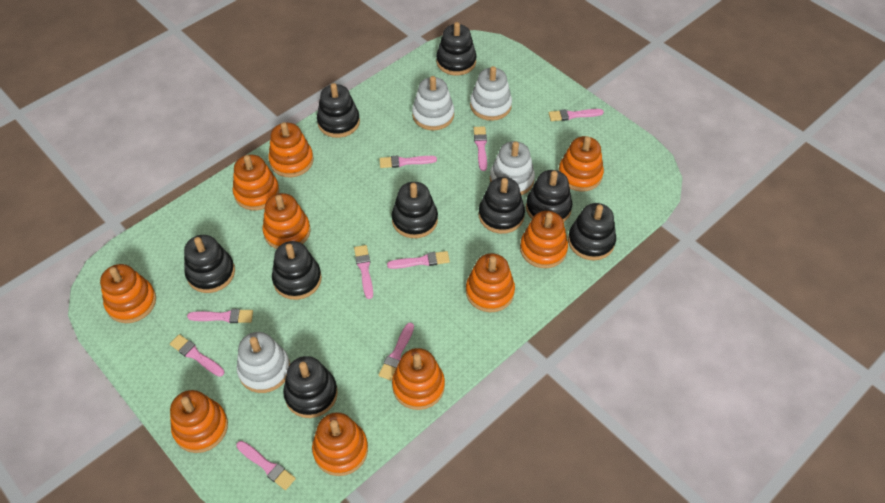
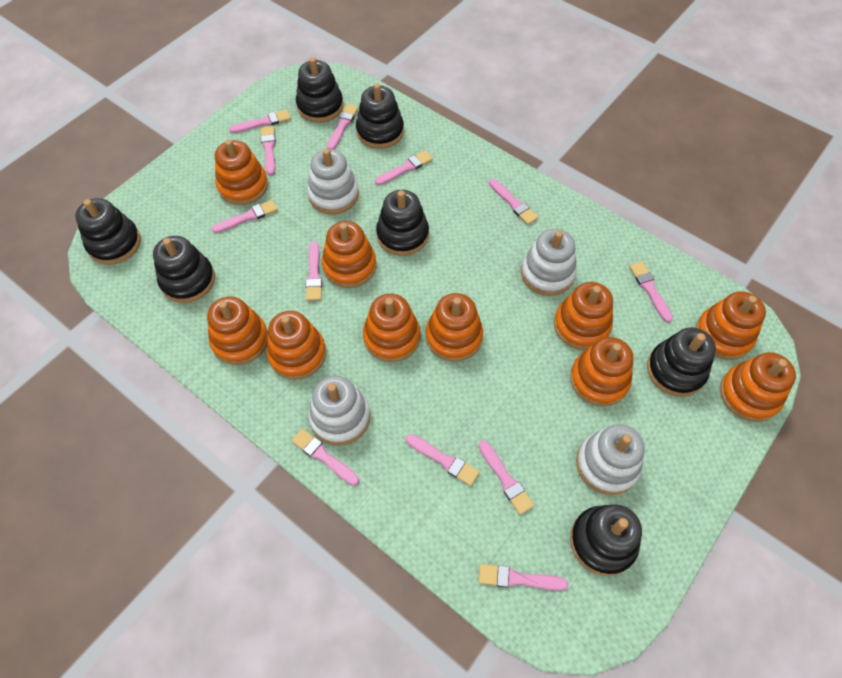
black stacking toy: [184,235,235,293] [272,241,322,300] [283,356,338,418] [317,83,360,138] [392,182,438,238] [436,22,476,76] [479,177,525,234] [526,170,572,222] [568,203,616,260] = 9 -> [75,198,141,265] [153,236,215,303] [296,57,343,123] [356,83,404,149] [376,190,429,256] [570,504,642,576] [647,327,716,397] = 7
pink brush: [170,334,225,377] [187,309,253,323] [236,441,296,490] [354,245,373,299] [379,156,437,168] [379,322,414,381] [387,251,450,269] [474,126,487,171] [549,109,604,121] = 9 -> [211,200,278,233] [229,110,291,133] [261,126,276,175] [291,428,359,486] [306,241,322,301] [327,104,358,150] [375,151,433,185] [406,434,480,486] [478,440,534,515] [478,564,568,591] [489,179,538,225] [629,262,673,323] = 12

